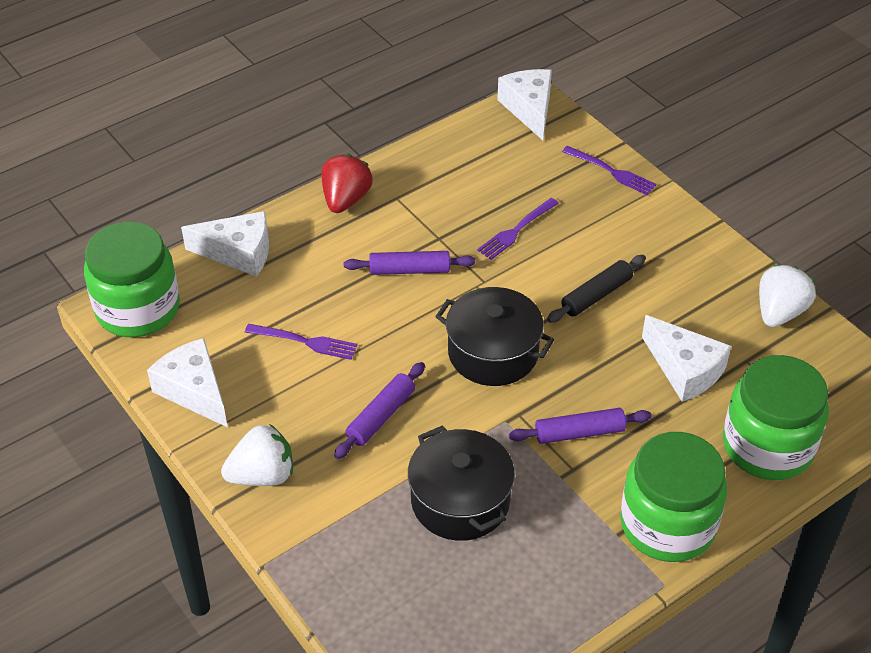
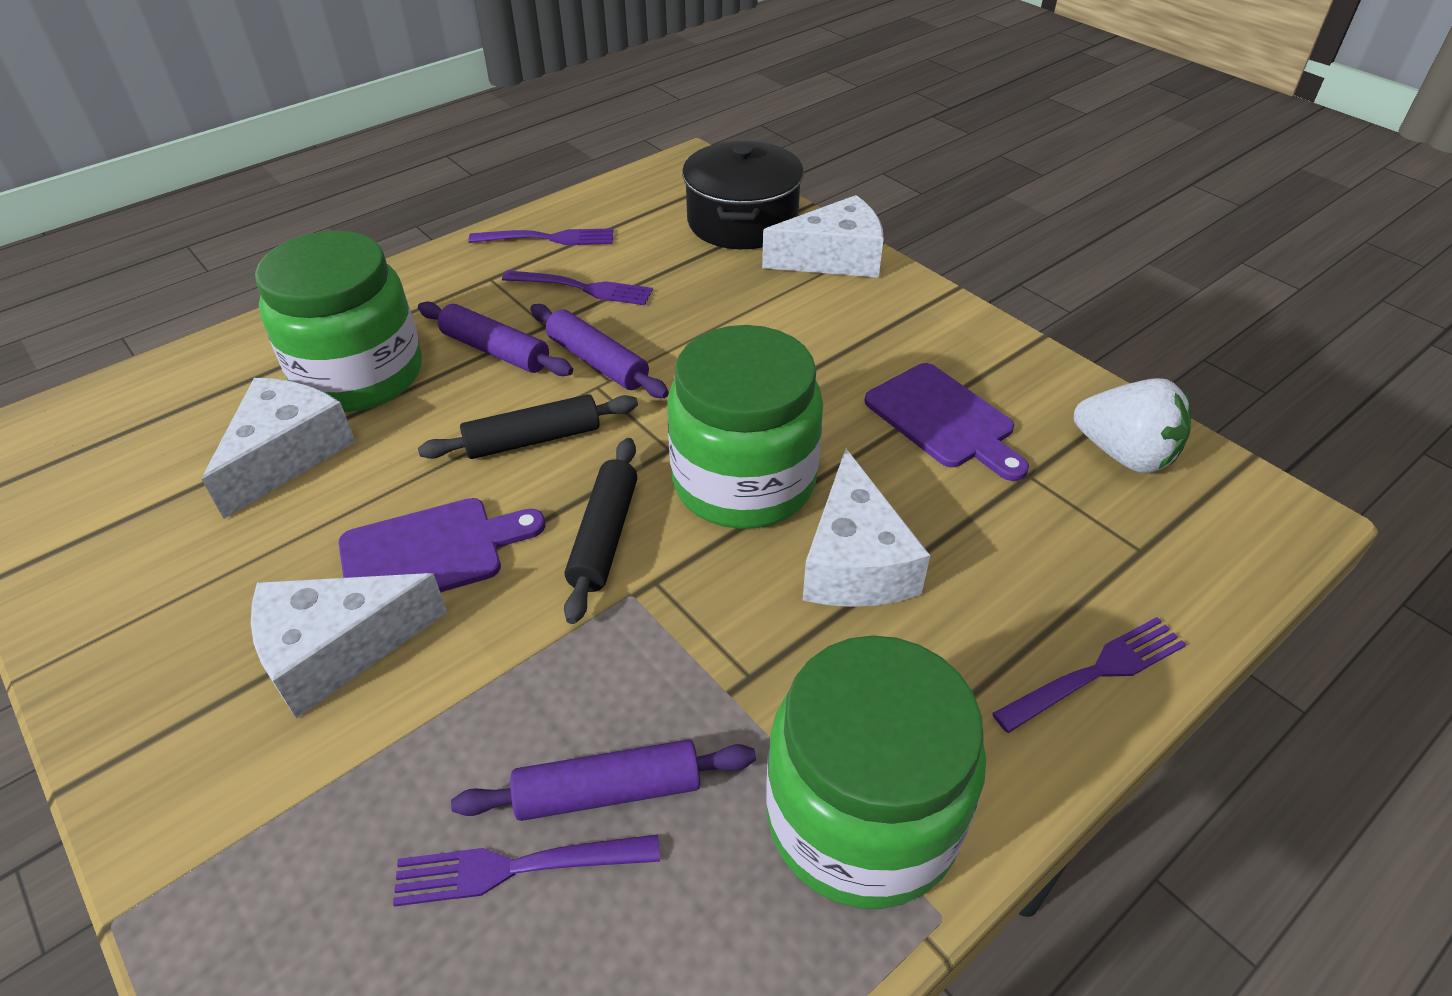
black pot: [408,425,515,541] [435,287,554,386] = 2 -> [682,141,804,249] = 1
black rolling pin: [547,255,646,323] = 1 -> [418,394,638,459] [564,438,637,624] = 2
purple cutting board: none = 0 -> [339,498,545,592] [865,363,1029,481] = 2
purple fork: [245,324,358,360] [477,198,559,260] [562,146,656,195] = 3 -> [393,834,660,907] [468,228,614,245] [502,270,653,305] [992,617,1186,733] = 4
red strawberry: [322,154,373,213] = 1 -> none = 0
white strawberry: [221,424,293,486] [759,265,816,327] = 2 -> [1074,378,1191,474] = 1

